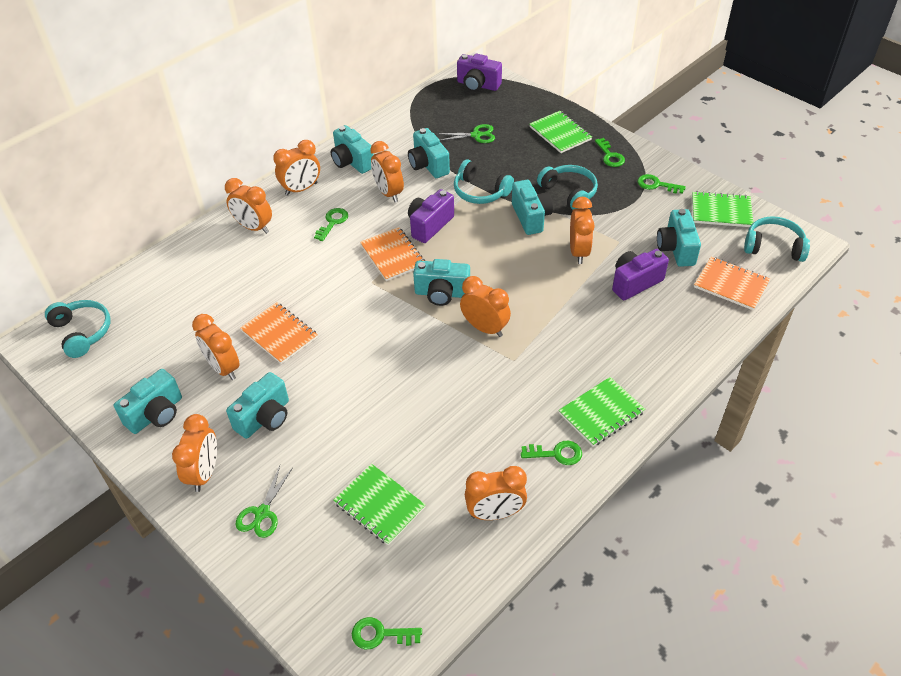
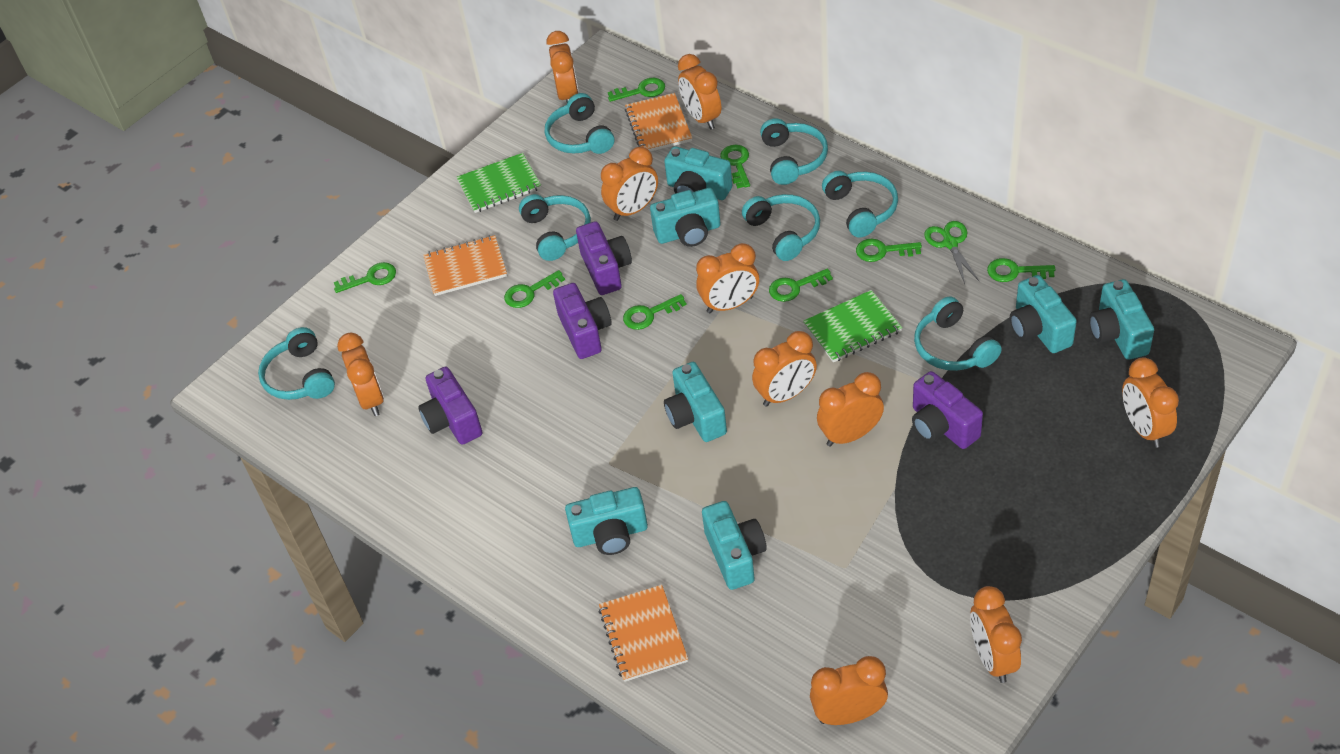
green key: [314,208,348,241] [352,617,422,649] [521,441,582,465] [595,138,625,167] [638,174,686,194] = 5 -> [334,262,396,293] [504,270,565,308] [608,78,665,102] [623,294,687,330] [720,145,750,188] [769,268,833,302] [856,239,922,262] [987,258,1055,282] = 8
green notebook: [334,464,426,545] [530,111,592,153] [559,377,646,447] [692,191,754,227] = 4 -> [457,153,541,213] [803,290,902,363] = 2
green scissors: [235,466,292,538] [436,124,495,143] = 2 -> [924,221,979,284] = 1
orange clock: [172,414,217,492] [192,314,240,380] [225,178,272,234] [273,140,320,196] [370,141,404,202] [460,276,511,337] [465,466,527,520] [570,197,595,264] = 8 -> [337,333,384,416] [547,31,578,102] [601,147,658,221] [678,54,721,130] [696,243,759,313] [752,331,817,407] [810,656,888,725] [817,372,884,447] [970,586,1022,683] [1122,357,1179,448] = 10
purple camera: [408,189,454,243] [457,54,502,92] [612,249,669,300] = 3 -> [418,367,482,445] [553,283,612,359] [576,221,632,295] [912,371,983,449] = 4
turquoise headphones: [45,300,111,358] [454,159,514,204] [537,165,598,210] [744,216,810,262] = 4 -> [258,327,335,400] [519,194,591,261] [545,93,614,154] [742,194,820,261] [760,118,828,185] [822,171,898,238] [914,296,1002,371] = 7

